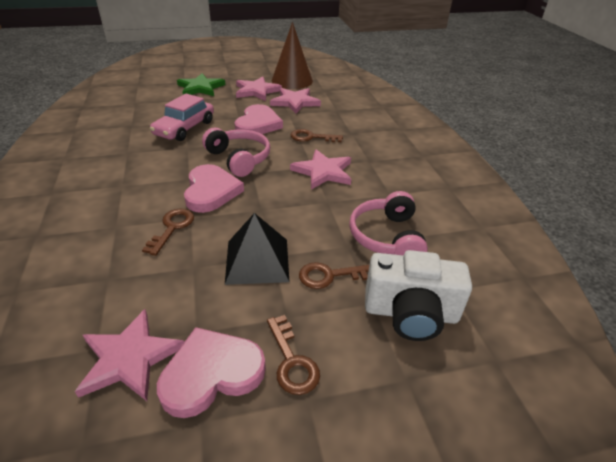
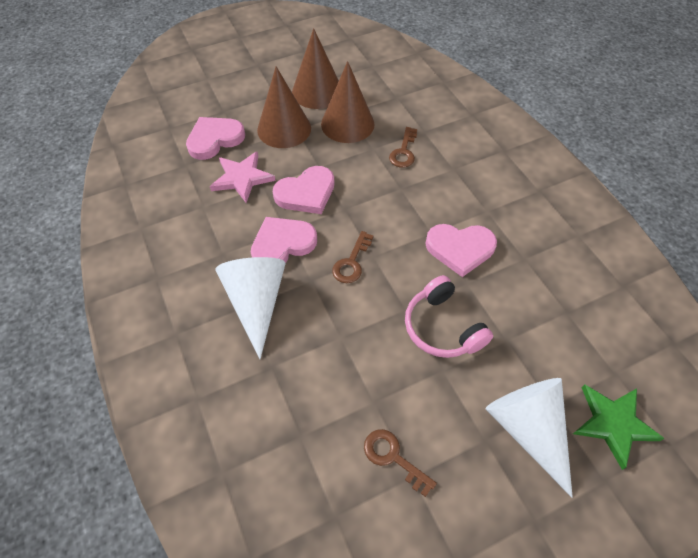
black pyramid: [225,213,289,285] = 1 -> none = 0
brown cone: [272,22,313,89] = 1 -> [257,67,311,148] [292,28,339,109] [321,61,374,143] = 3
brown key: [142,209,194,256] [267,315,320,395] [291,129,343,142] [299,262,369,289] = 4 -> [332,231,373,283] [364,429,437,497] [389,127,417,168] = 3
pink car: [150,94,214,141] = 1 -> none = 0
pink headphones: [202,128,270,177] [349,191,428,256] = 2 -> [405,275,493,358] = 1
pink heart: [157,327,266,418] [184,164,244,213] [235,104,283,134] = 3 -> [186,117,245,160] [251,217,317,263] [273,166,334,214] [425,224,497,277] = 4
pink star: [75,309,184,401] [236,76,282,101] [270,88,321,114] [290,149,351,190] = 4 -> [210,151,276,203] = 1
white camera: [365,250,472,341] = 1 -> none = 0
white cone: none = 0 -> [215,257,285,359] [486,378,573,498] = 2

